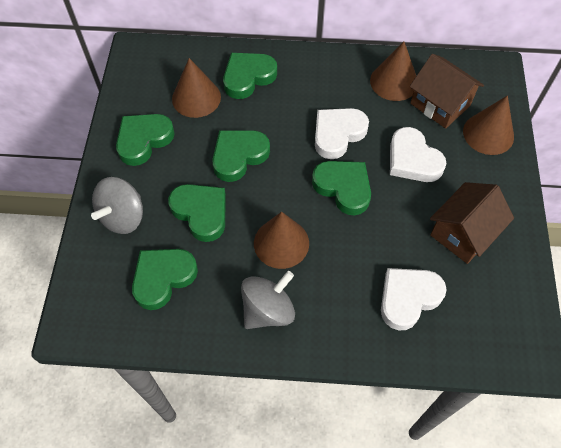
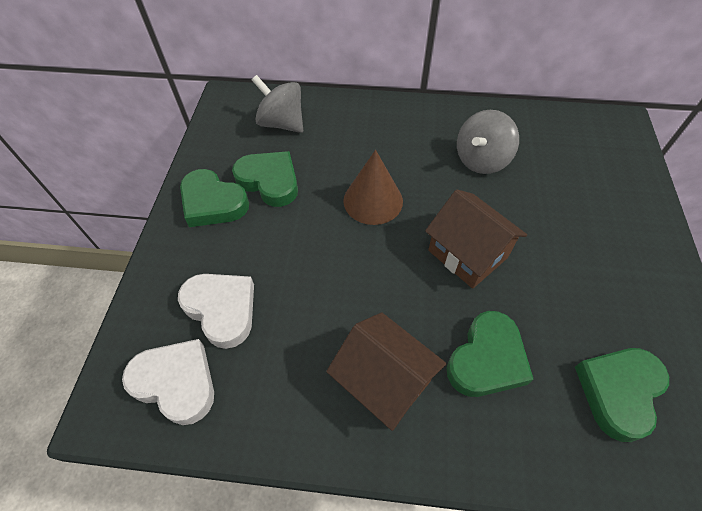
brown cone: [172,58,221,118] [254,212,309,269] [370,41,416,101] [463,95,514,155] = 4 -> [343,150,403,225] = 1
green heart: [116,114,175,166] [132,249,198,310] [168,184,226,242] [212,130,270,182] [223,53,277,99] [312,161,371,215] = 6 -> [180,169,249,227] [232,151,298,207] [447,311,534,397] [575,348,669,442] = 4
white heart: [315,108,369,159] [381,268,447,330] [390,127,447,182] = 3 -> [122,339,214,425] [178,274,254,349] = 2

